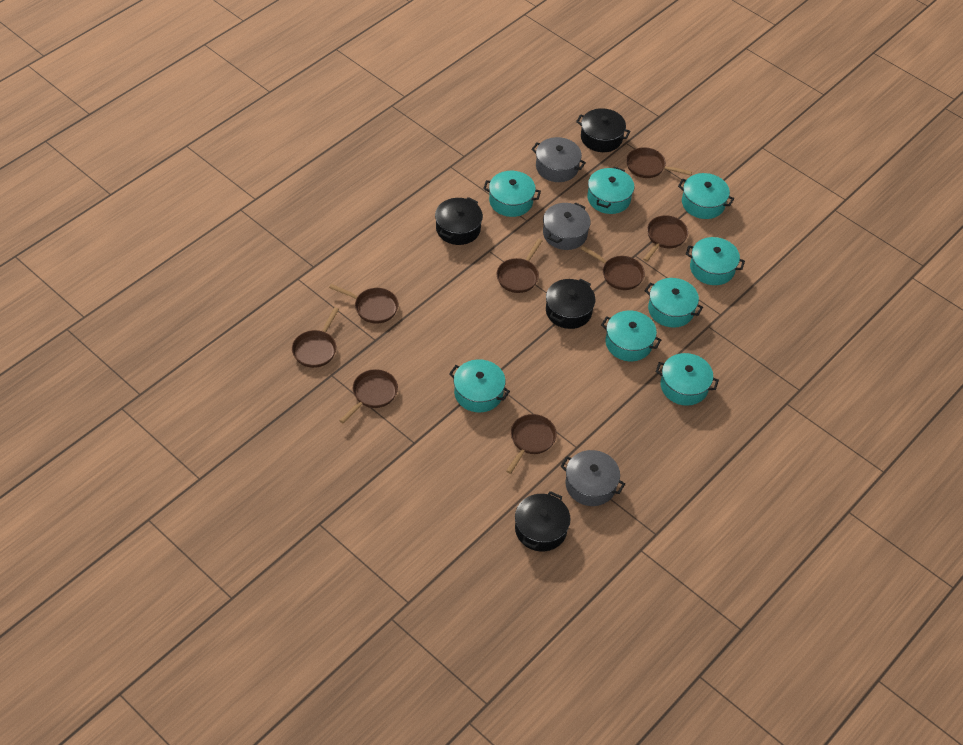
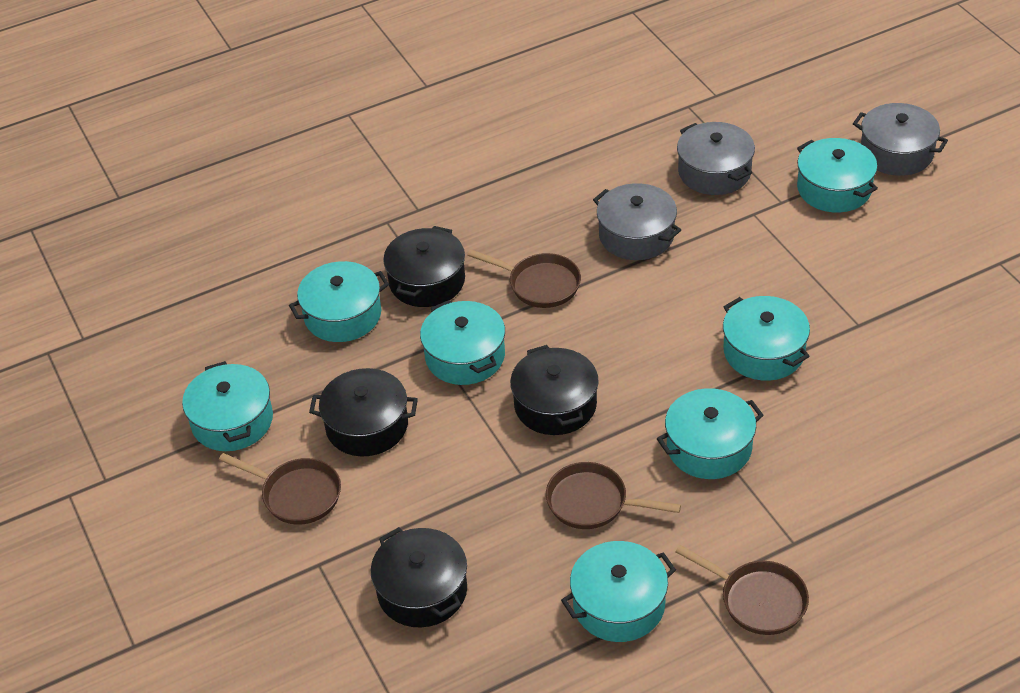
brown pan: [292,307,339,368] [329,284,398,324] [339,369,398,423] [497,239,542,293] [506,414,557,474] [580,246,645,290] [626,147,692,178] [643,215,688,262] = 8 -> [219,453,341,525] [467,249,581,308] [546,462,681,529] [675,545,809,635] = 4
turquoise pot: [449,359,510,413] [483,171,541,217] [587,167,634,214] [601,310,661,361] [644,278,703,328] [656,353,719,406] [678,173,734,219] [686,237,745,285] = 8 -> [182,361,273,451] [289,261,389,342] [420,300,505,385] [561,541,676,642] [657,388,764,479] [723,296,810,381] [797,138,878,212] = 7

